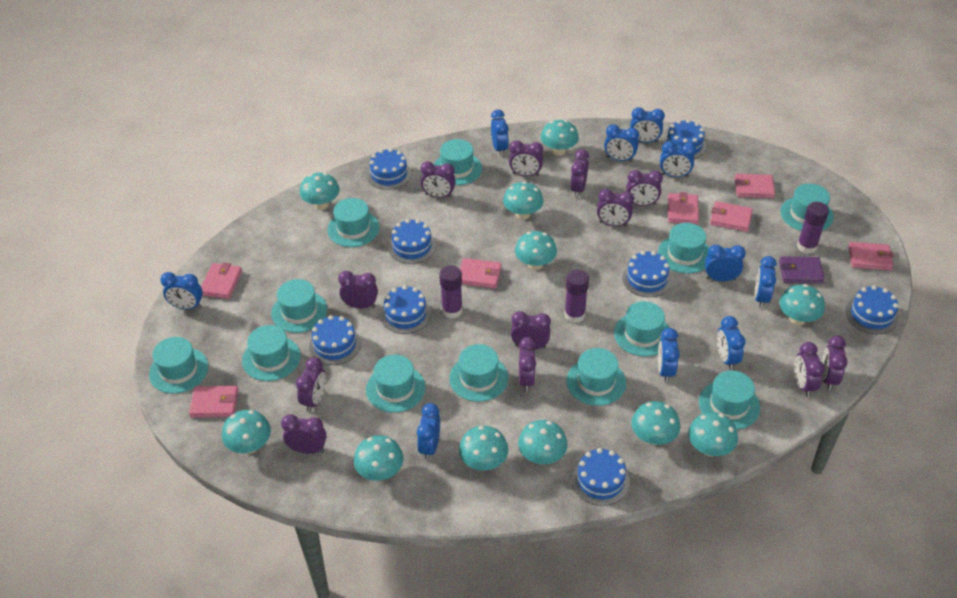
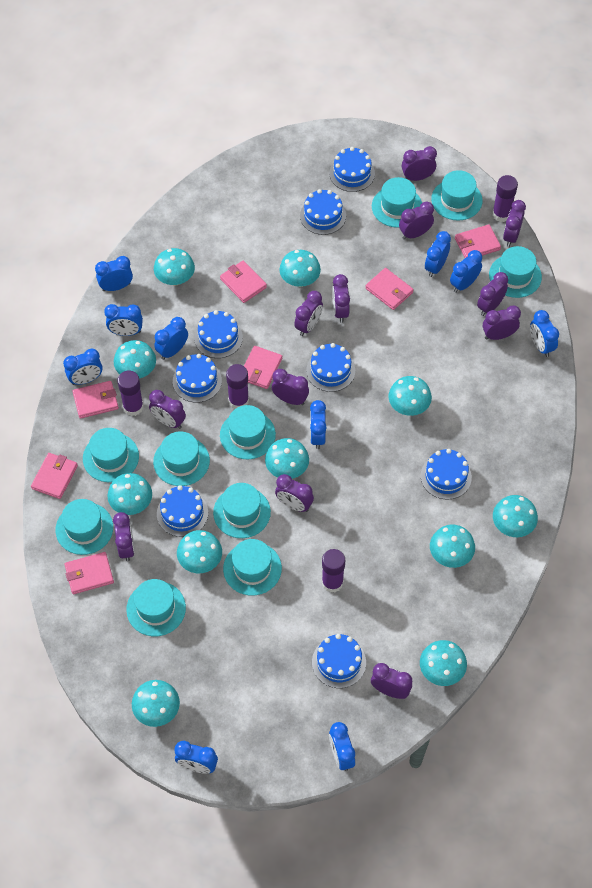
purple glue stick: [439,265,463,318] [564,270,589,323] [797,202,829,254] = 3 -> [117,371,144,416] [226,364,249,409] [322,549,345,592] [492,175,518,222] = 4
purple wallet: [779,256,825,284] = 1 -> none = 0
turquoise hat: [149,337,208,394] [242,325,300,381] [271,279,327,333] [327,198,380,247] [366,355,425,413] [434,139,482,185] [449,344,508,402] [566,348,626,406] [614,301,669,357] [658,223,709,274] [699,371,760,430] [780,183,834,231] = 12 -> [56,499,113,555] [83,428,139,482] [126,579,186,636] [153,431,210,486] [213,483,271,538] [220,405,276,459] [223,539,282,596] [372,177,422,228] [431,170,483,221] [489,246,542,298] = 10

